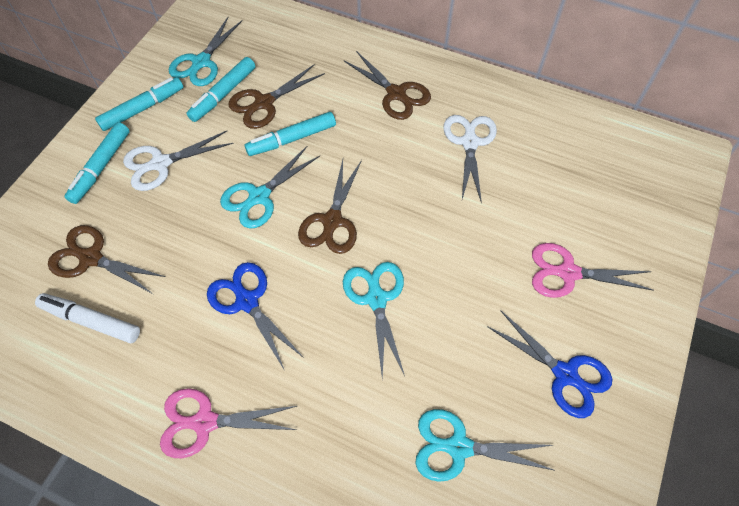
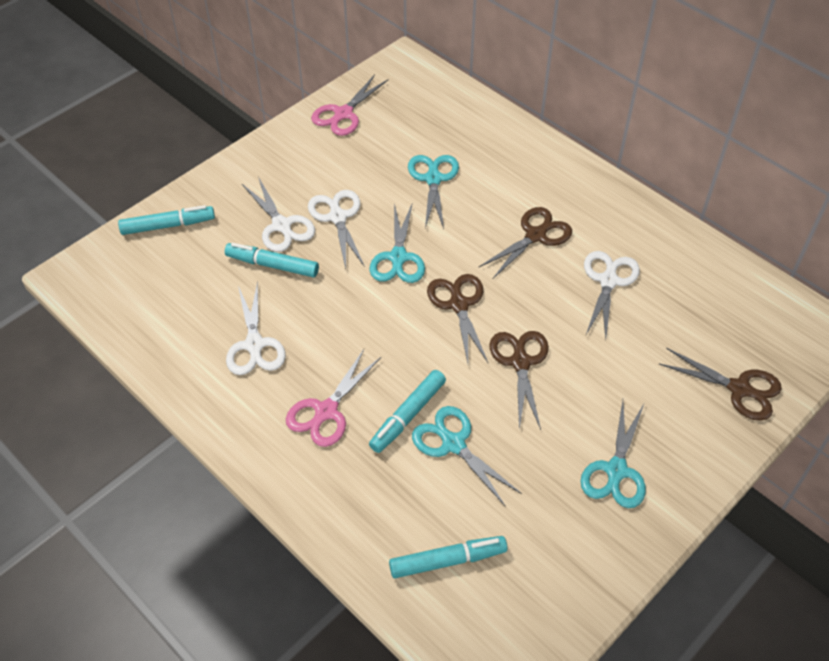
blue scissors: [207,262,304,371] [487,310,612,418] = 2 -> none = 0
white marker: [35,293,140,343] = 1 -> none = 0
white scissors: [123,131,234,191] [443,115,497,204] = 2 -> [226,281,286,375] [242,177,315,252] [308,190,365,269] [584,251,640,339] = 4

